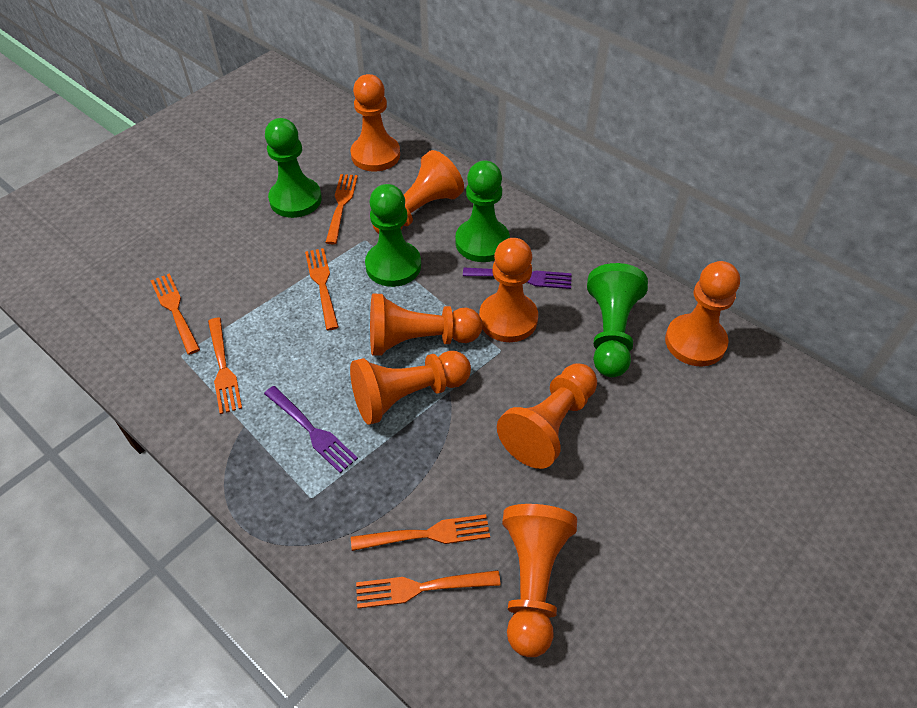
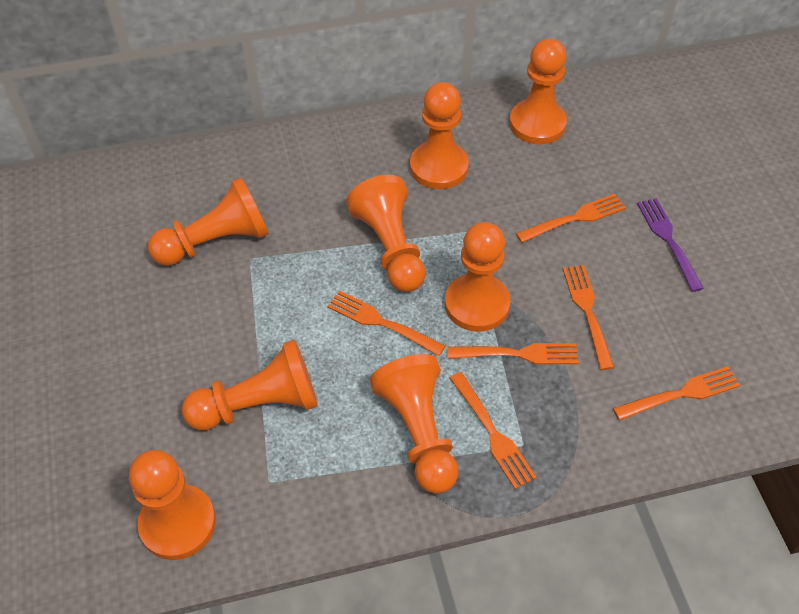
green pawn: [265,118,322,218] [365,184,421,287] [455,160,510,262] [587,263,648,377] = 4 -> none = 0
purple fork: [264,386,358,473] [463,268,572,289] = 2 -> [637,198,704,292] = 1

